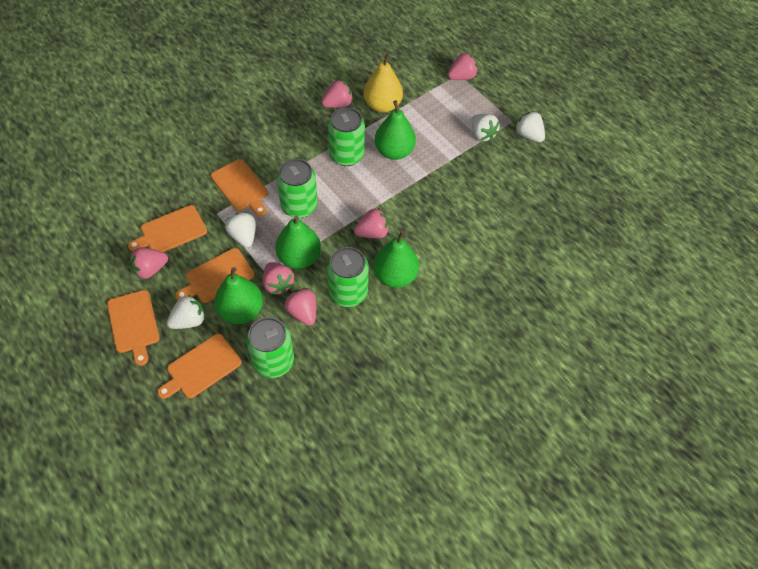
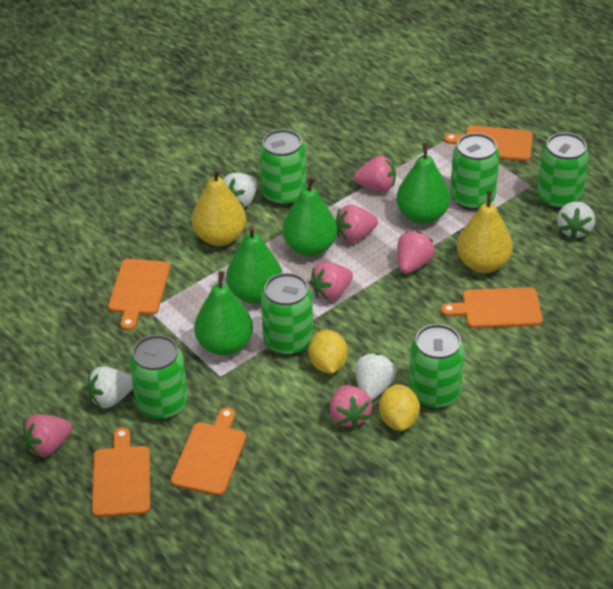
green can: [246,317,294,378] [277,159,318,218] [327,247,369,307] [328,107,365,166] = 4 -> [129,335,188,420] [259,129,306,206] [261,273,313,356] [409,324,465,409] [450,133,500,210] [537,133,589,210] = 6
yellow lemon: none = 0 -> [308,330,348,373] [379,384,420,431] = 2
yellow pear: [363,53,403,113] = 1 -> [192,168,246,246] [457,190,513,273] = 2

